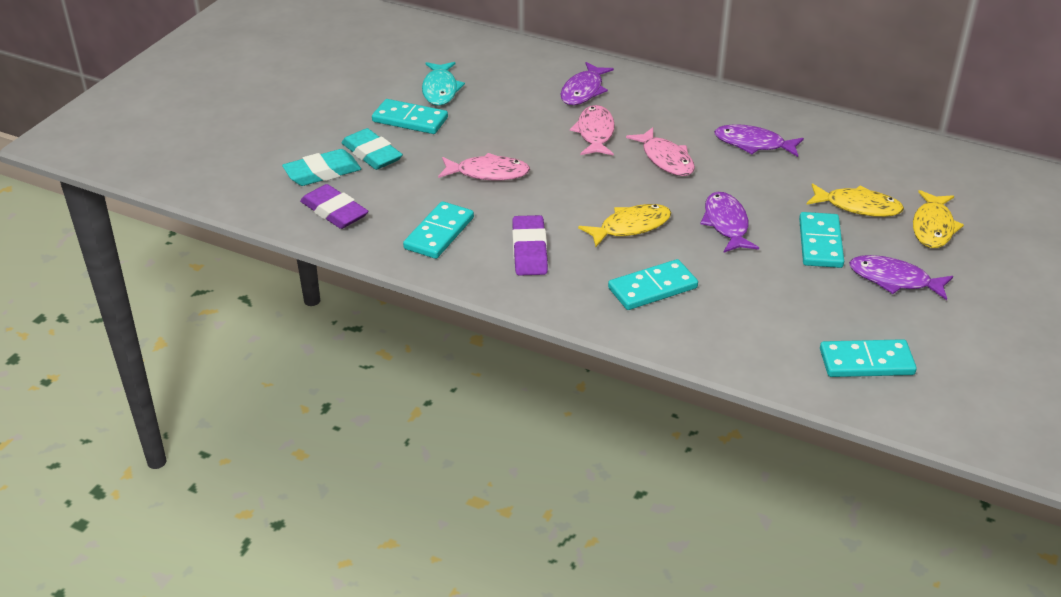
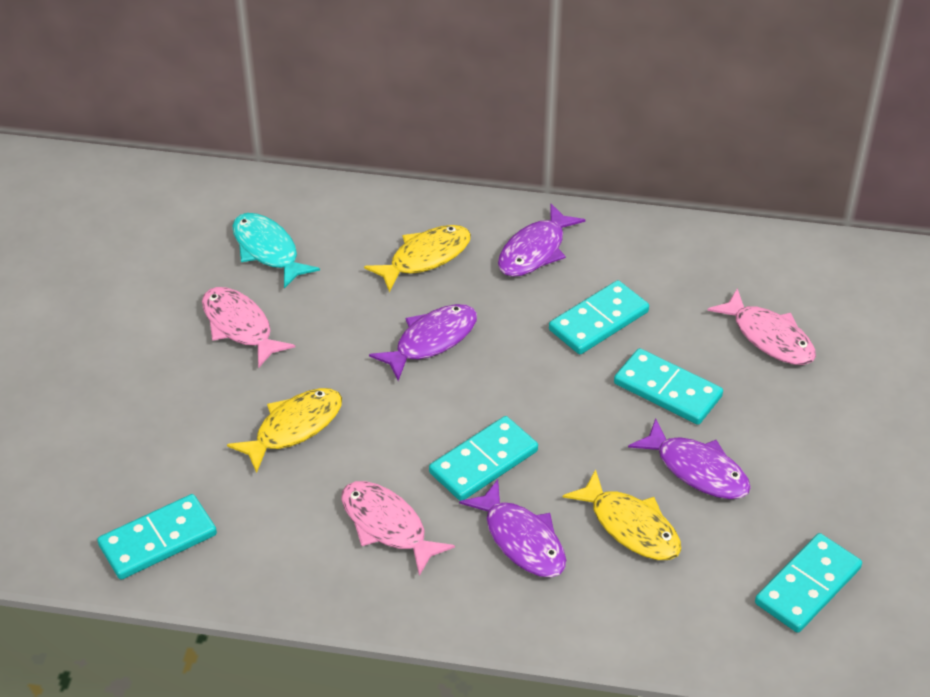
purple eraser: [300,184,368,229] [512,215,548,276] = 2 -> none = 0
turquoise eraser: [282,149,361,186] [342,128,403,170] = 2 -> none = 0

